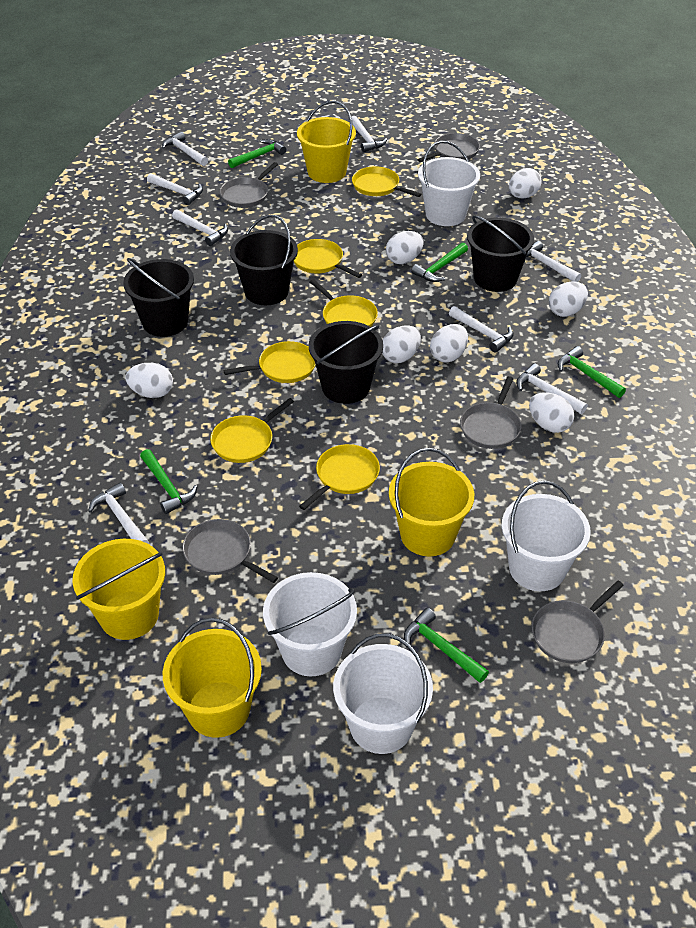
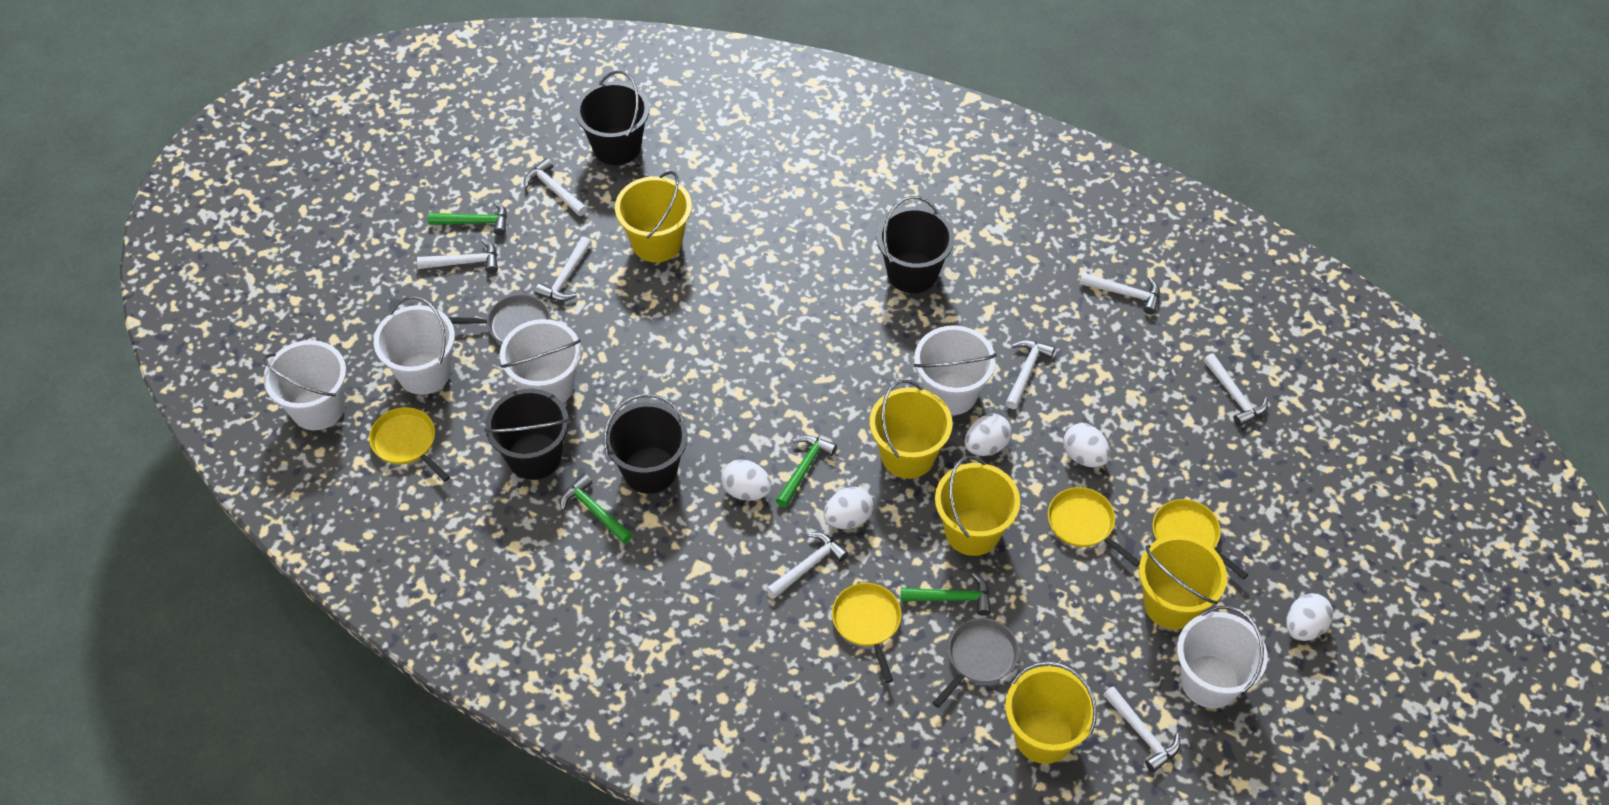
green hammer: [140,449,198,514] [228,139,286,168] [404,608,489,683] [411,243,468,282] [558,346,626,398] = 5 -> [428,201,507,235] [560,474,633,544] [776,435,837,507] [901,572,991,616] = 4
grey pan: [183,519,278,583] [220,162,278,208] [417,133,480,162] [460,376,522,449] [532,581,624,663] = 5 -> [448,294,550,344] [933,618,1019,708] = 2
white bucket: [263,572,357,676] [333,634,433,754] [418,141,480,226] [502,480,591,591] = 4 -> [263,340,346,430] [374,295,455,395] [500,319,581,403] [914,325,997,415] [1177,606,1268,708] = 5
white egg: [125,363,173,398] [382,325,421,363] [386,231,424,264] [430,324,468,363] [509,168,542,198] [529,392,574,433] [549,281,588,317] = 7 -> [721,459,772,501] [823,487,874,529] [965,414,1012,456] [1063,423,1110,468] [1286,593,1333,641] = 5
yellow bucket: [73,539,165,640] [163,618,262,738] [297,101,356,183] [389,448,474,556] = 4 -> [615,171,692,263] [870,380,952,479] [935,456,1020,556] [1005,661,1097,764] [1139,535,1227,630] = 5
yellow pan: [210,398,294,463] [223,341,316,383] [294,239,362,278] [299,444,380,510] [309,279,378,327] [352,166,421,197] = 6 -> [369,407,450,482] [832,583,901,683] [1048,487,1140,567] [1152,499,1248,579] = 4

